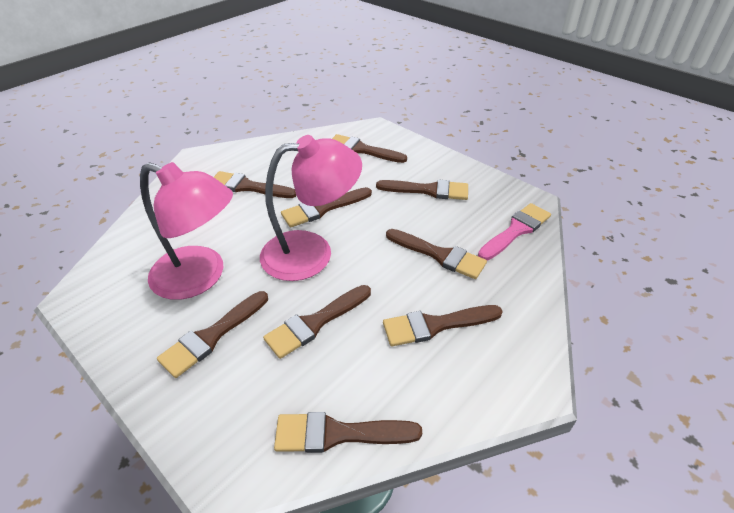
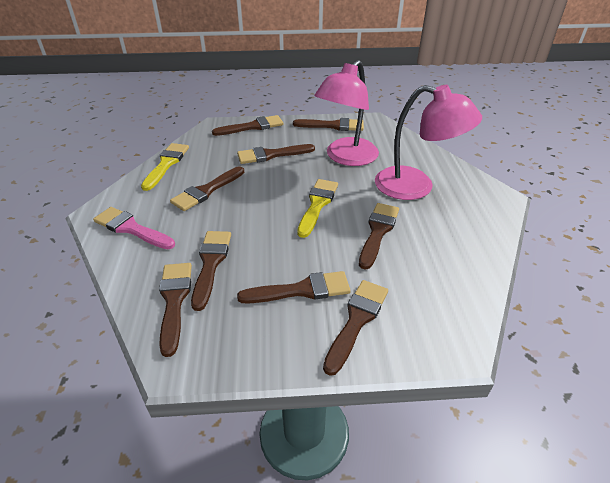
yellow brush: none = 0 -> [141,143,189,191] [297,179,338,238] = 2

